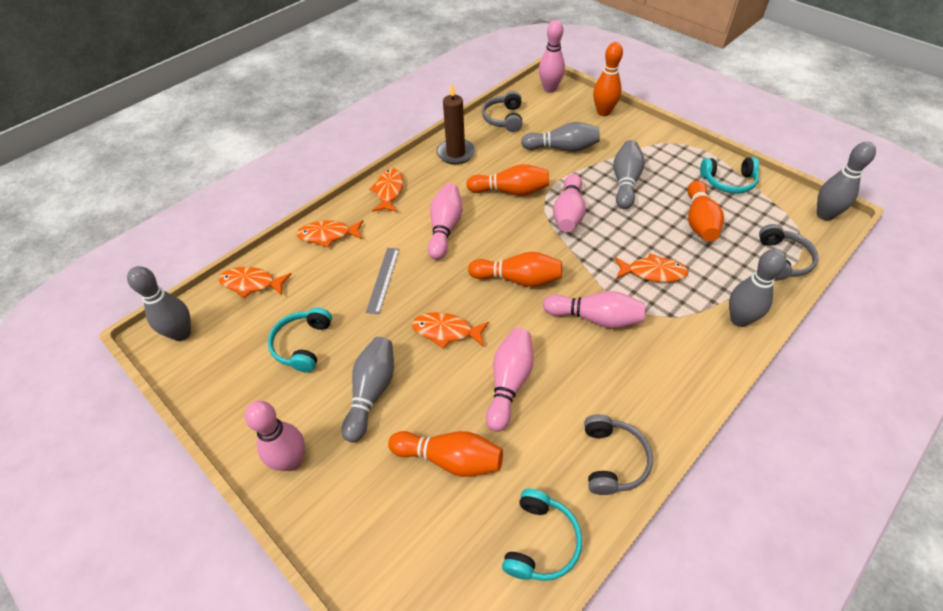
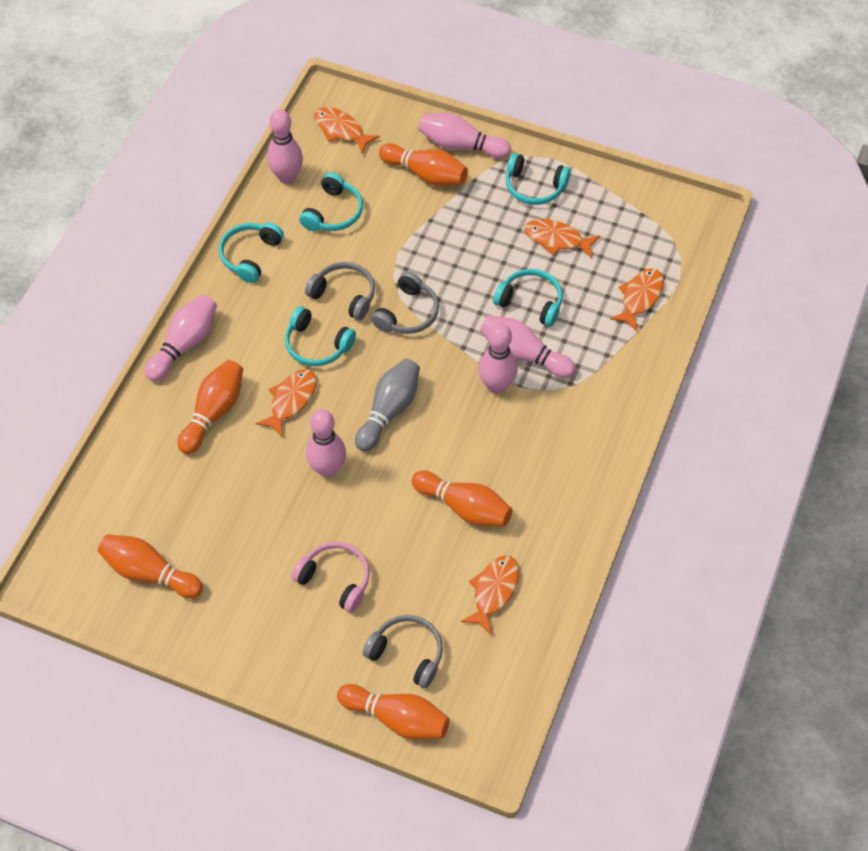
brown candle: [436,83,475,164] = 1 -> none = 0
grey bowling pin: [127,266,191,341] [342,337,394,442] [521,122,600,152] [613,140,645,209] [729,249,787,327] [817,142,876,221] = 6 -> [355,359,420,452] = 1
grey ruler: [366,248,400,314] = 1 -> none = 0
pink headphones: none = 0 -> [292,542,370,612] = 1
turquoise headphones: [268,307,332,372] [502,489,582,581] [700,157,759,194] = 3 -> [219,222,284,283] [285,306,356,366] [299,172,363,231] [493,269,563,327] [505,153,571,205] = 5

